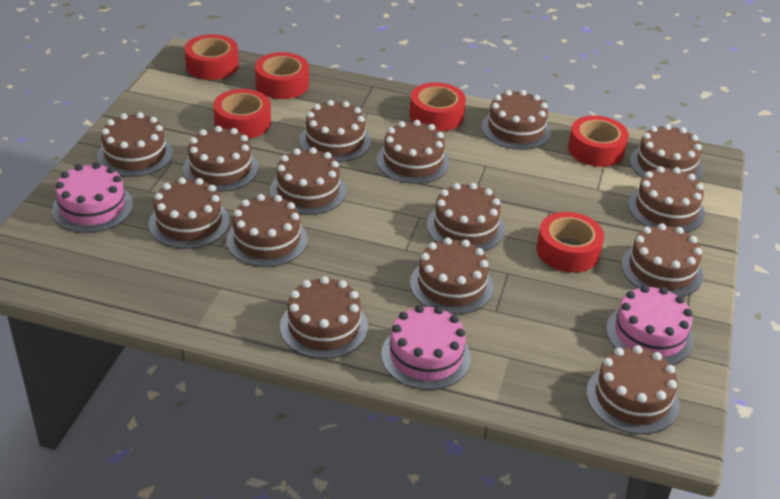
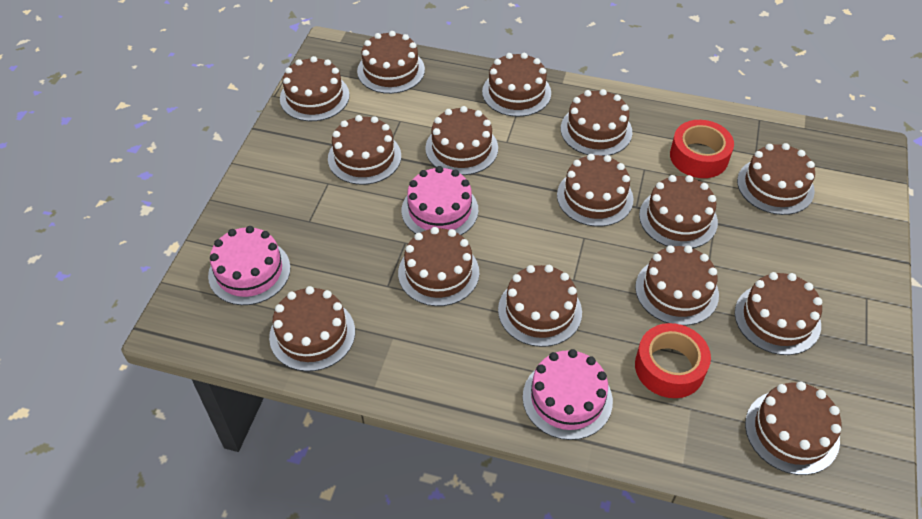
red tape: [184,34,239,80] [213,89,271,139] [255,52,309,99] [409,82,466,131] [536,212,604,273] [568,116,629,167] = 6 -> [635,323,711,398] [670,120,734,178] = 2

